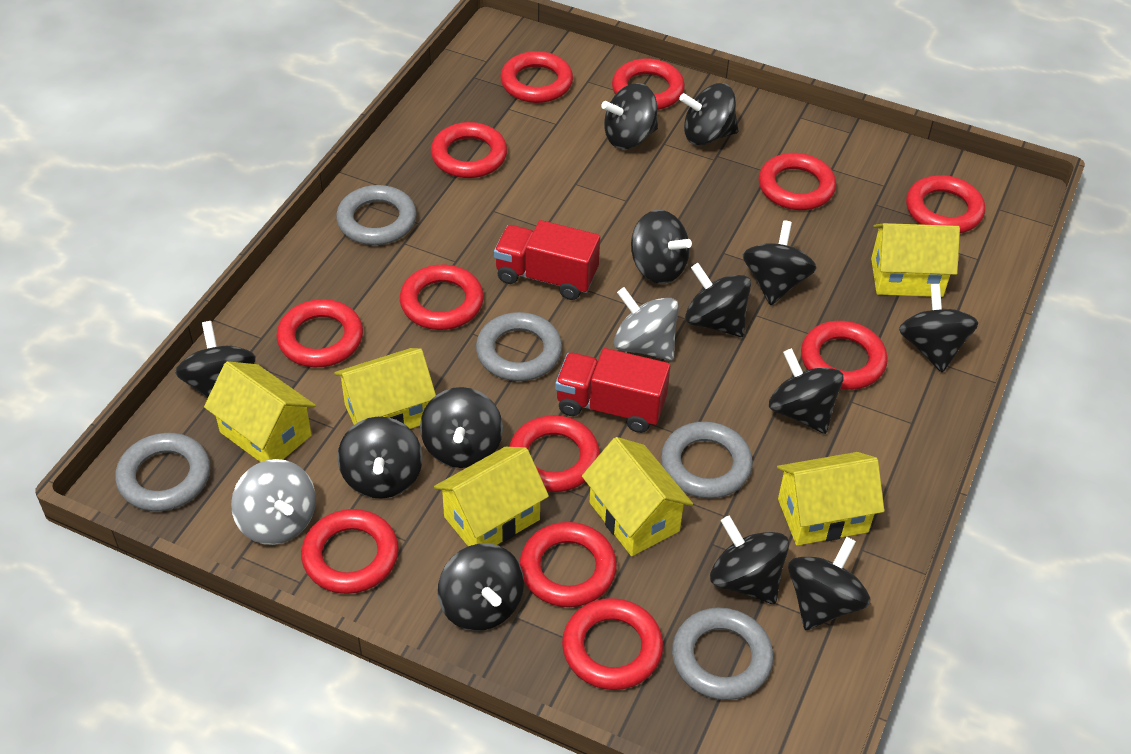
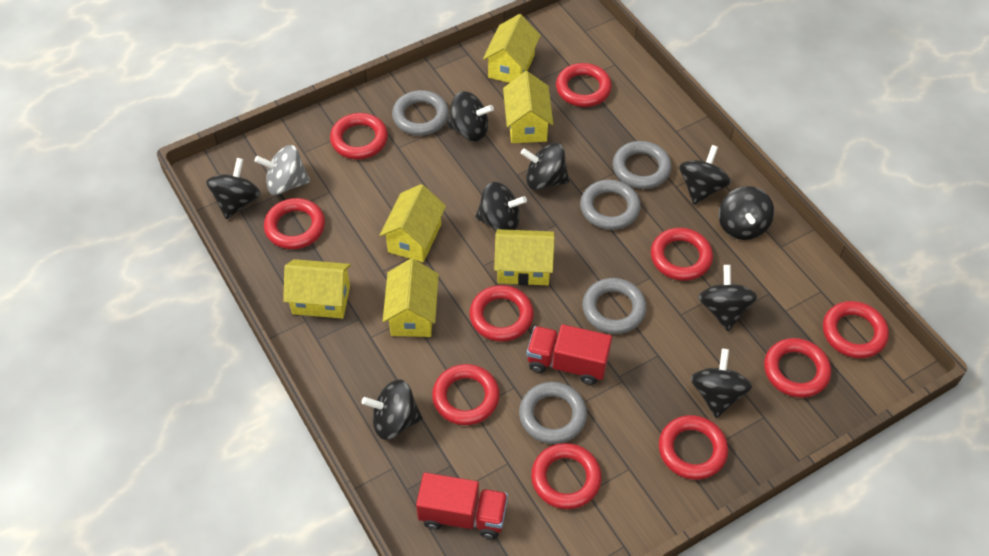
black spinning top: [175,321,256,398] [338,417,423,499] [420,387,503,468] [438,543,524,631] [601,83,658,149] [631,210,692,284] [679,83,738,145] [685,263,751,337] [710,516,789,604] [743,220,817,305] [769,348,844,434] [788,536,870,630] [899,284,978,372] = 13 -> [206,158,261,219] [362,379,423,440] [447,91,494,142] [475,182,527,231] [521,143,569,190] [679,145,731,205] [691,349,752,418] [698,265,757,331] [719,186,774,240] = 9
grey spinning top: [231,459,316,545] [614,287,679,361] = 2 -> [255,145,311,195] = 1
red ring: [276,299,363,367] [301,509,399,594] [400,265,484,330] [431,122,507,178] [500,51,573,103] [509,415,600,492] [520,522,617,607] [562,598,663,690] [612,58,685,110] [759,153,836,210] [801,321,888,390] [906,175,985,233] = 12 -> [264,198,325,249] [330,113,388,159] [432,364,499,425] [469,285,534,342] [531,443,602,509] [556,63,612,107] [651,228,713,281] [659,415,728,480] [764,338,831,398] [823,301,889,358] = 10

